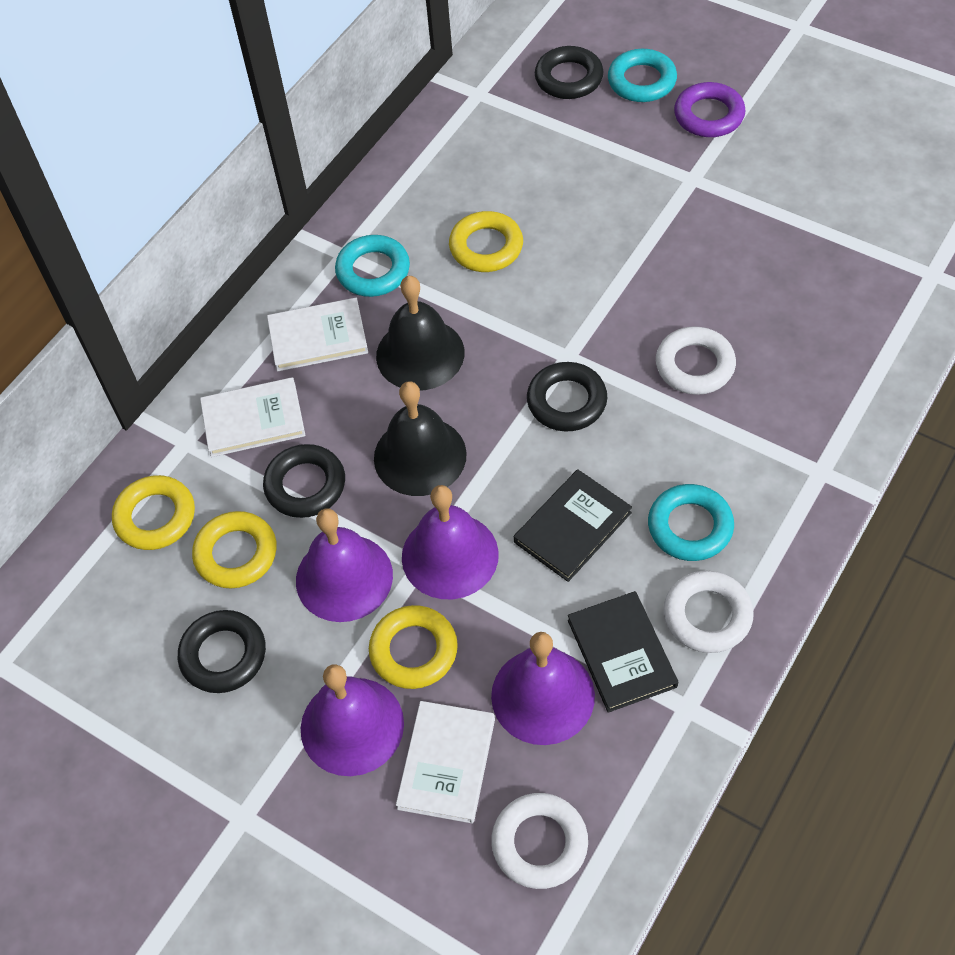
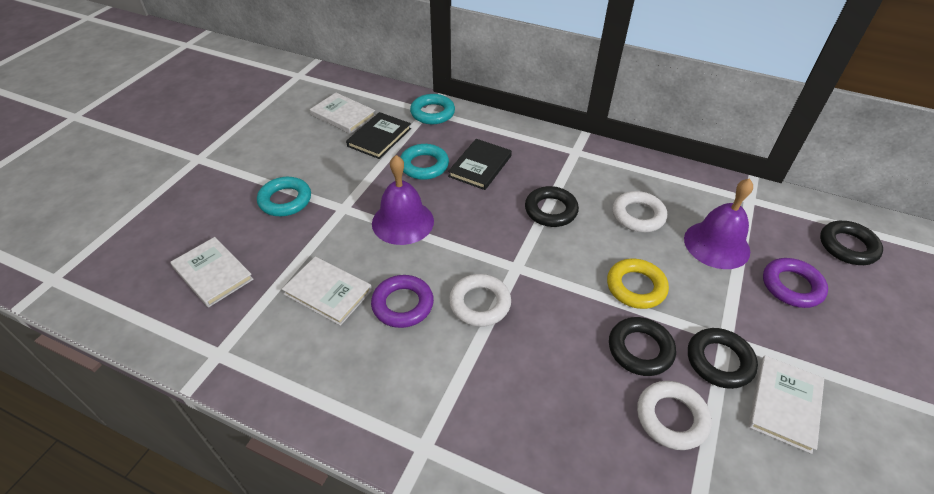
black bell: [374,381,467,496] [376,276,464,390] = 2 -> none = 0
purple bell: [296,508,393,622] [301,664,404,776] [402,485,499,599] [491,632,595,745] = 4 -> [372,155,434,245] [684,178,753,269] = 2
purple ring: [674,82,746,137] = 1 -> [371,275,434,328] [763,258,828,308] = 2
white book: [200,377,305,457] [267,298,368,372] [396,701,495,823] = 3 -> [170,237,253,307] [282,256,372,326] [310,93,375,134] [748,356,824,454] = 4
yellow ring: [112,475,195,550] [192,511,277,588] [369,605,458,689] [449,211,523,272] = 4 -> [607,259,669,309] = 1

